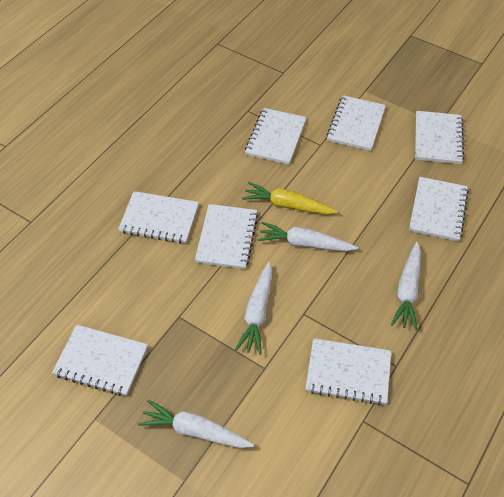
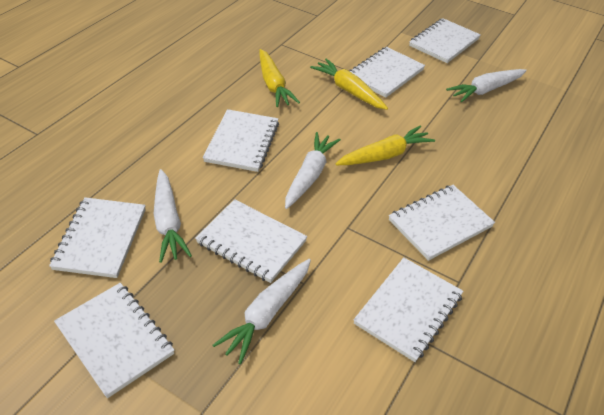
yellow carrot: [242,182,338,215] = 1 -> [260,49,300,107] [310,58,388,110] [335,126,435,165] = 3

